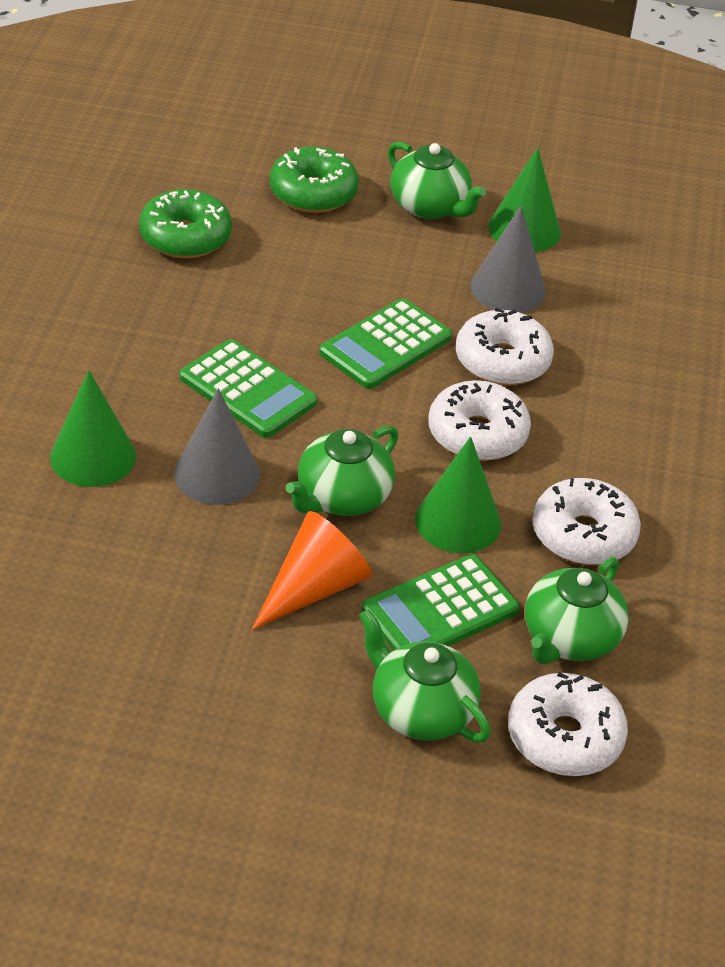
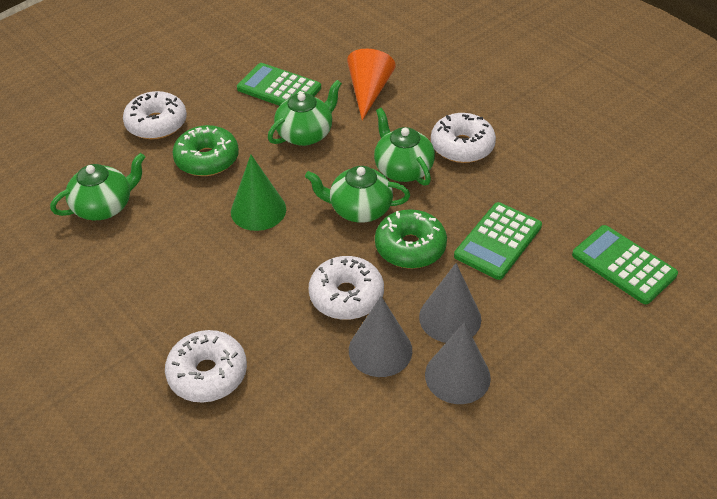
green cone: [50,370,136,487] [415,436,501,553] [488,147,561,252] = 3 -> [231,155,286,231] = 1
grey cone: [174,388,260,505] [471,206,546,313] = 2 -> [349,296,412,377] [419,263,481,343] [425,322,491,404] = 3

